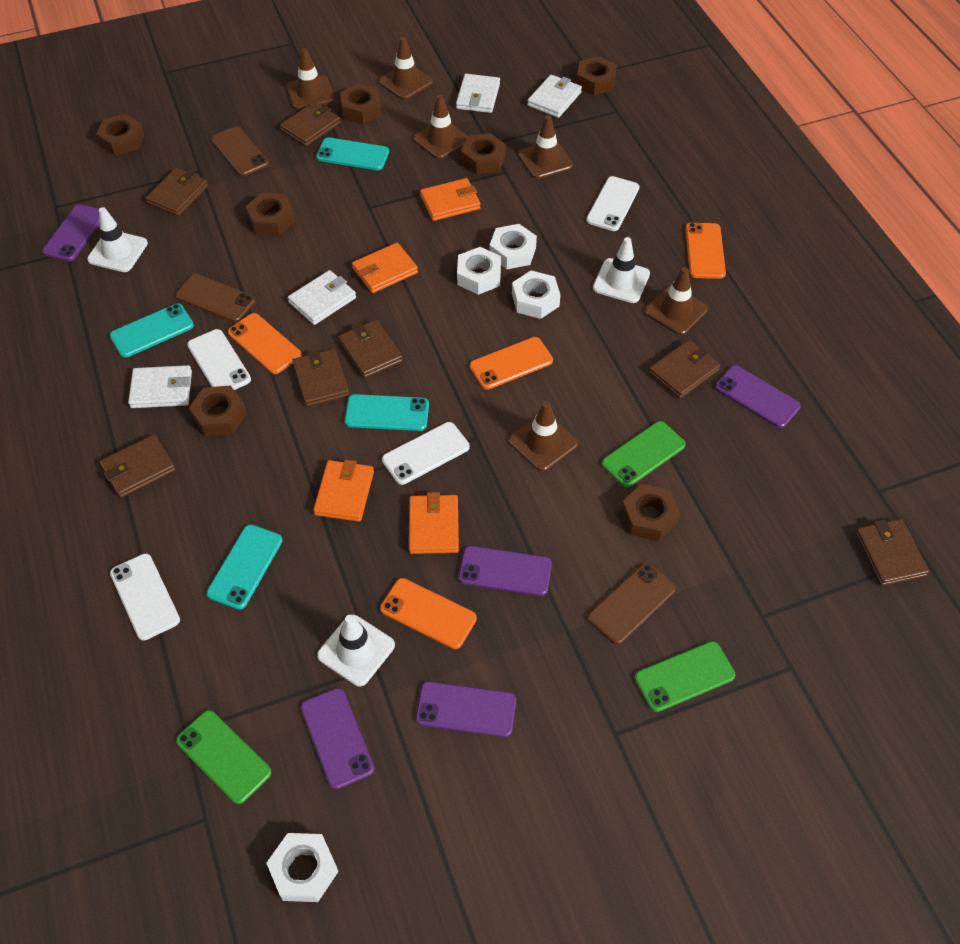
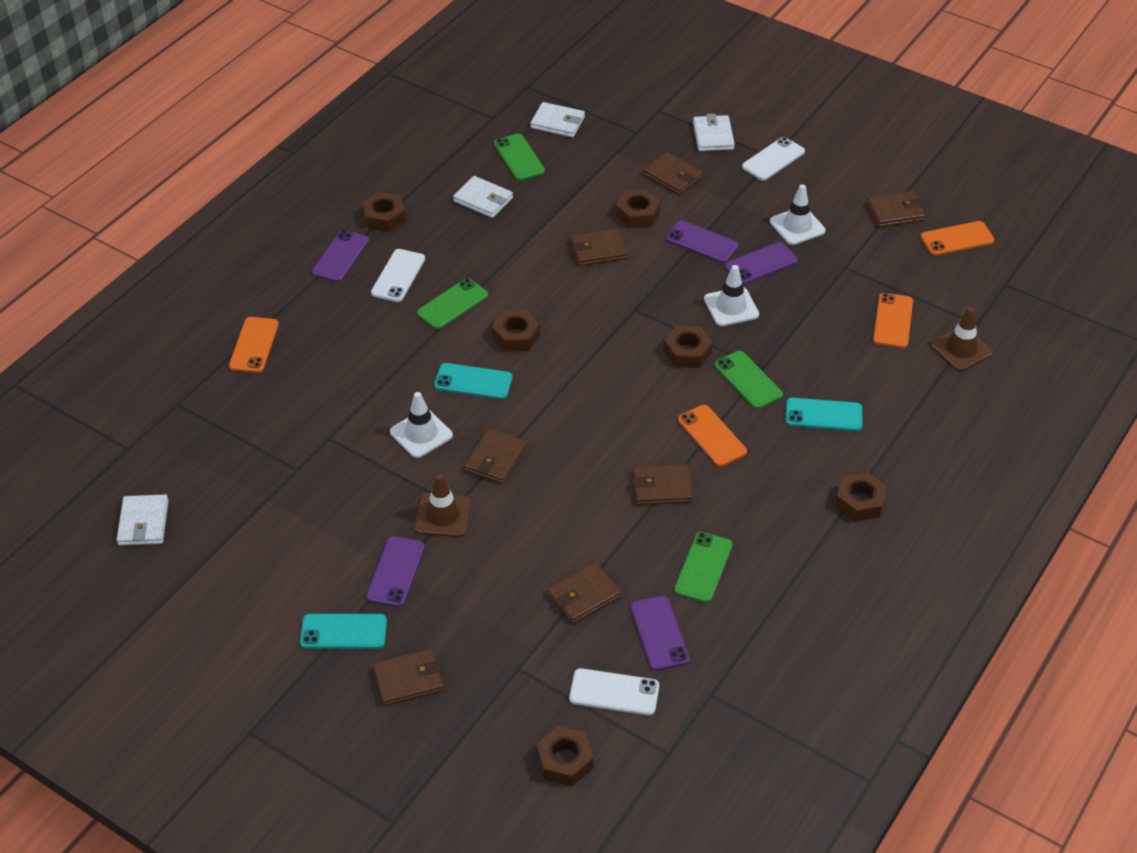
brown nut: [96,114,145,156] [189,385,247,436] [246,193,295,235] [340,84,381,124] [461,133,506,175] [576,56,617,95] [621,484,680,541] = 7 -> [362,192,406,232] [492,310,540,352] [537,726,594,786] [616,190,661,228] [664,326,713,368] [835,472,887,522] = 6
brown phone: [176,274,255,323] [211,126,269,176] [588,563,676,645] = 3 -> none = 0
brown traffic cone: [287,48,334,109] [379,37,433,100] [413,95,468,159] [509,401,578,471] [518,115,573,179] [645,267,708,335] = 6 -> [415,474,471,537] [931,307,992,371] = 2
green phone: [176,710,272,804] [602,421,686,487] [634,641,735,712] = 3 -> [417,278,488,329] [494,134,545,180] [674,532,733,603] [715,351,783,409] = 4
orange wallet: [313,460,374,522] [352,243,418,293] [409,492,459,554] [420,178,480,221] = 4 -> none = 0
turquoise phone: [110,304,194,358] [206,524,282,610] [316,137,389,170] [345,394,429,431] = 4 -> [300,614,387,649] [434,363,513,399] [786,398,862,431] = 3
white nut: [266,833,339,902] [457,247,501,295] [489,224,537,269] [512,271,560,319] = 4 -> none = 0
white phone: [110,554,180,641] [187,329,251,390] [382,422,470,485] [586,176,640,231] = 4 -> [371,249,425,302] [569,668,659,716] [742,137,805,181] = 3

